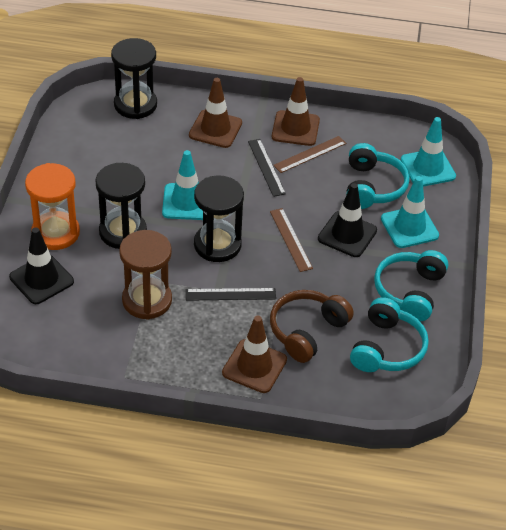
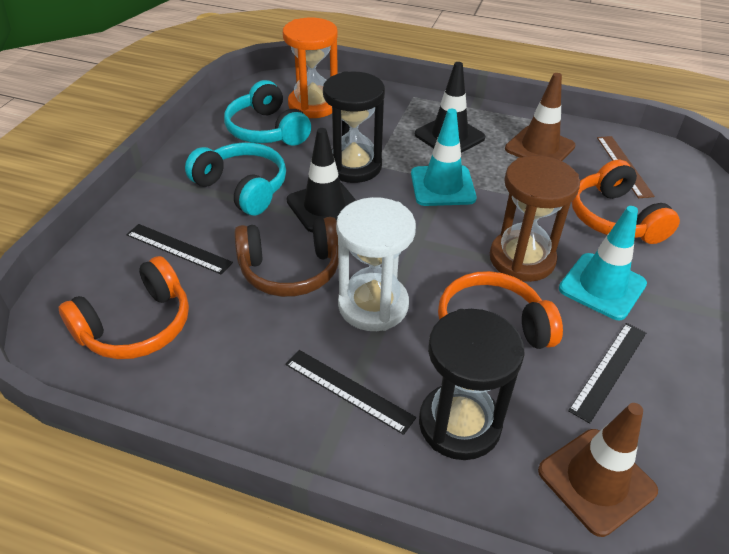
black hourglass: [95,163,147,249] [111,38,157,119] [194,175,244,262] = 3 -> [323,71,385,183] [419,309,525,460] = 2
black ruler: [186,288,276,301] [248,139,286,197] = 2 -> [126,224,233,275] [285,350,416,435] [568,323,646,424] = 3
brown ruler: [270,208,313,272] [273,136,346,173] = 2 -> [597,136,655,198] = 1
brown traffic cone: [189,78,242,148] [222,315,287,393] [272,77,320,146] = 3 -> [505,73,575,161] [538,403,658,537] = 2
orange headphones: none = 0 -> [59,256,189,359] [438,271,563,349] [572,160,680,244] = 3
turquoise headphones: [346,143,410,209] [350,297,429,372] [374,250,448,321] = 3 -> [185,142,286,216] [224,80,311,146] = 2
turquoise traffic cone: [162,150,203,220] [381,176,439,248] [401,117,456,187] = 3 -> [411,109,477,206] [559,206,647,320] = 2
white hourglass: none = 0 -> [336,197,416,331] = 1

